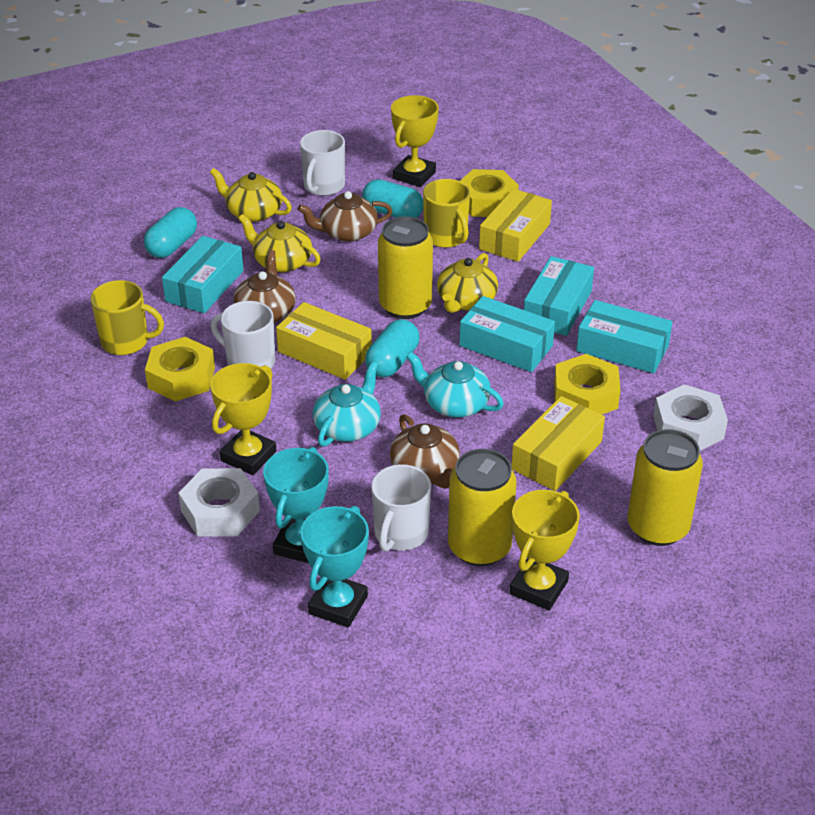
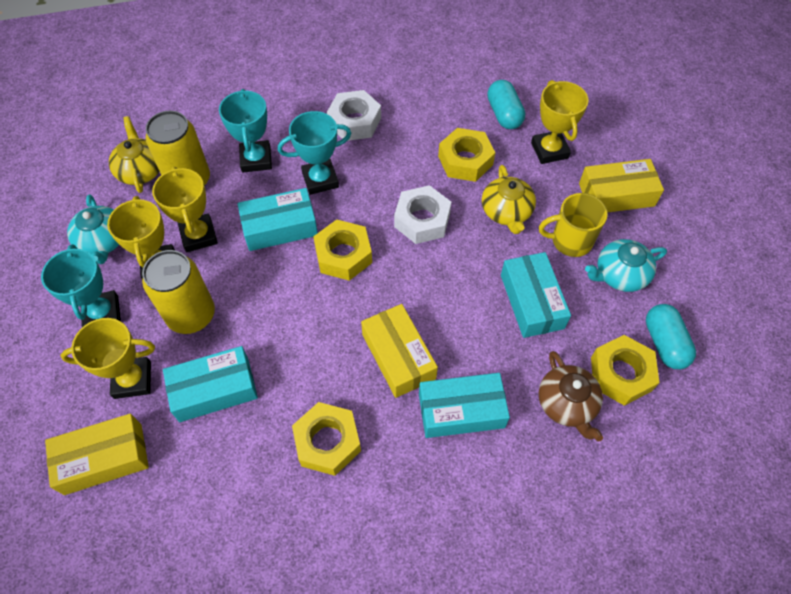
brown teapot: [233,250,296,323] [298,191,392,242] [390,414,460,489] = 3 -> [539,351,603,441] = 1
turquoise capsule: [144,207,197,258] [362,179,423,218] [365,319,419,377] = 3 -> [487,80,525,129] [646,304,696,369] = 2
turquoise trophy: [263,447,329,563] [300,506,369,627] = 2 -> [41,244,121,327] [219,89,272,173] [278,111,352,195] = 3
white mug: [211,301,275,369] [300,130,345,196] [371,464,431,552] = 3 -> none = 0
yellow can: [378,216,433,319] [448,449,517,566] [628,429,703,546] = 3 -> [142,250,215,334] [146,111,210,186] = 2
yellow mug: [91,280,164,355] [423,179,470,248] = 2 -> [539,193,608,257] = 1
yellow nut: [145,337,215,402] [460,169,519,217] [554,354,620,415] = 3 -> [292,402,361,476] [313,219,372,281] [438,128,495,182] [591,335,660,406] = 4
yellow teapot: [210,168,292,222] [238,214,321,272] [437,253,498,313] = 3 -> [109,116,160,193] [482,165,536,234] = 2
yellow trophy: [210,363,276,475] [391,95,439,187] [510,490,580,610] = 3 -> [61,318,155,399] [107,196,175,279] [152,167,218,252] [531,80,589,164] = 4

